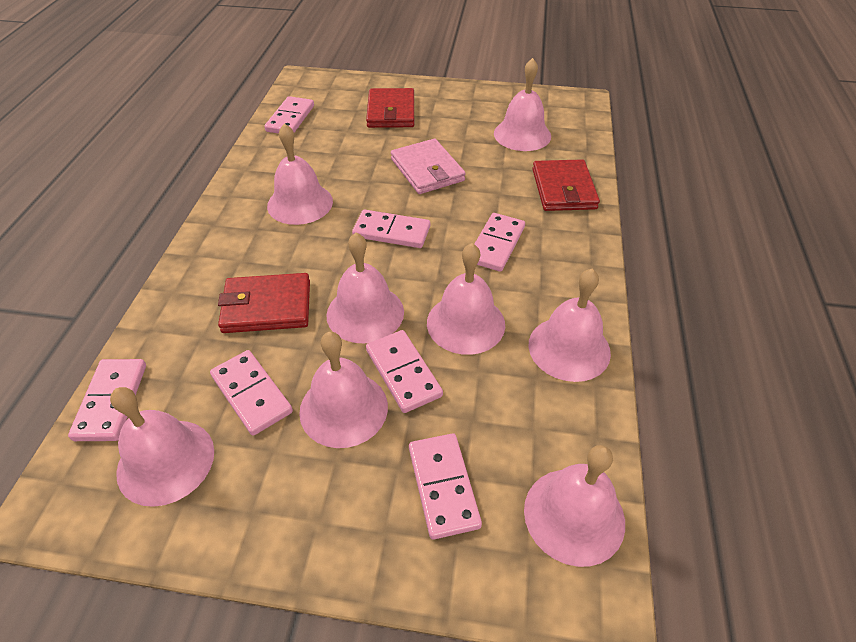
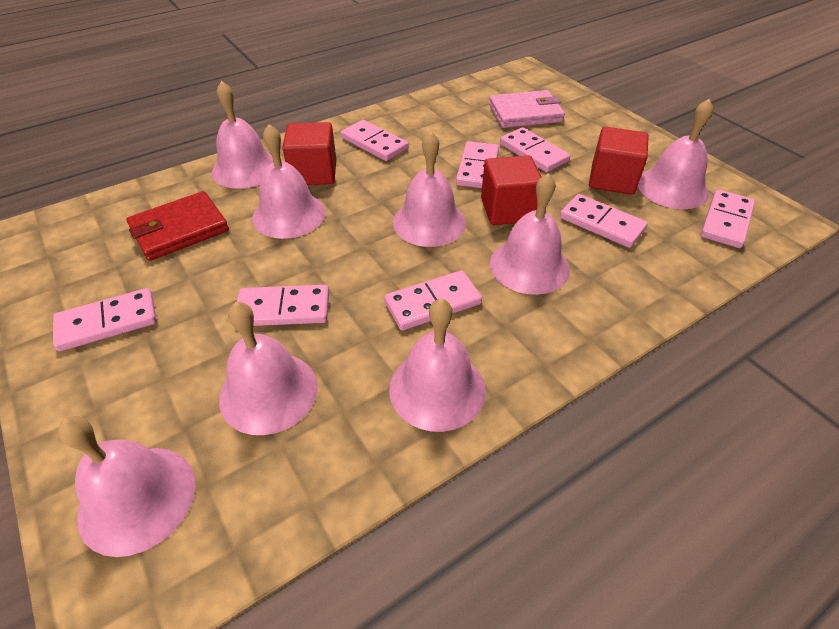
pink domino: [68,359,146,441] [210,350,293,436] [264,96,314,134] [352,210,430,248] [366,330,443,413] [409,433,482,540] [474,213,525,272] = 7 -> [53,288,157,351] [237,285,329,326] [341,120,408,161] [384,270,482,331] [456,141,499,188] [500,127,570,172] [560,194,648,248] [701,189,755,248] = 8
red cube: none = 0 -> [282,122,336,185] [481,155,541,225] [589,126,649,195] = 3
red wallet: [218,273,310,333] [366,88,414,128] [532,159,600,211] = 3 -> [126,191,229,261] = 1

